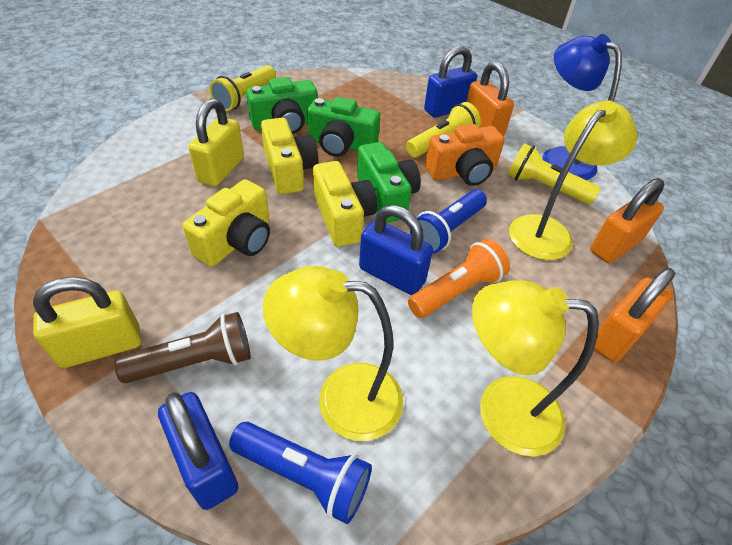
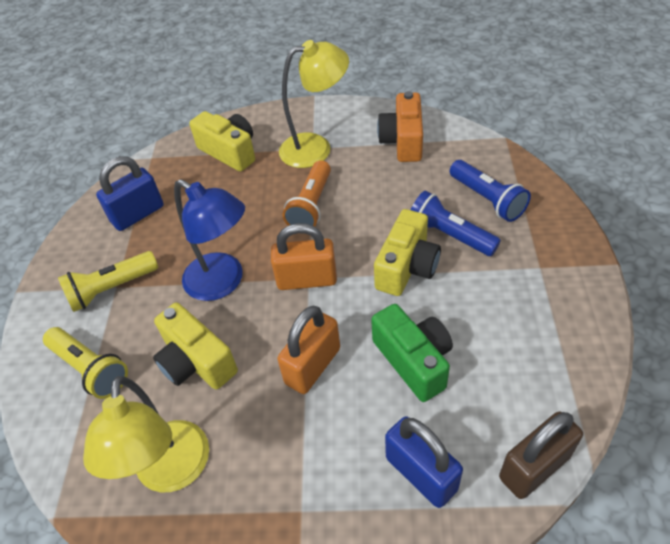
blue padlock: [158,392,238,510] [359,205,433,295] [424,46,477,118] = 3 -> [96,156,164,231] [385,417,463,508] = 2
brown flashlight: [114,312,251,383] = 1 -> none = 0
brown padlock: none = 0 -> [499,412,583,499] = 1
green camera: [246,77,318,134] [307,97,380,157] [357,142,421,223] = 3 -> [371,304,453,402] = 1
orange padlock: [466,61,514,136] [590,178,665,263] [594,268,675,362] = 3 -> [271,223,337,290] [277,306,340,394] = 2
yellow flashlight: [209,65,276,111] [406,102,481,157] [508,143,601,204] = 3 -> [43,327,128,399] [58,251,158,312] = 2
yellow lamp: [263,266,403,441] [472,280,599,456] [509,100,638,260] = 3 -> [83,376,209,492] [279,40,349,168] = 2
yellow padlock: [33,277,141,368] [188,98,244,186] = 2 -> none = 0

